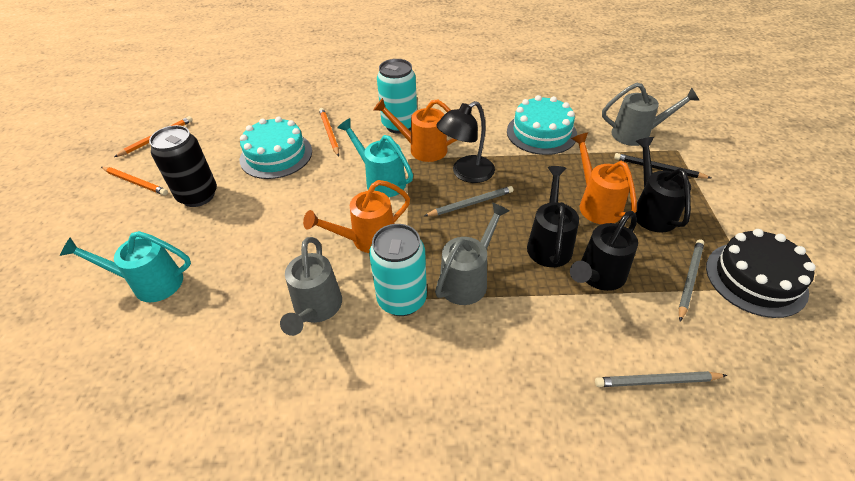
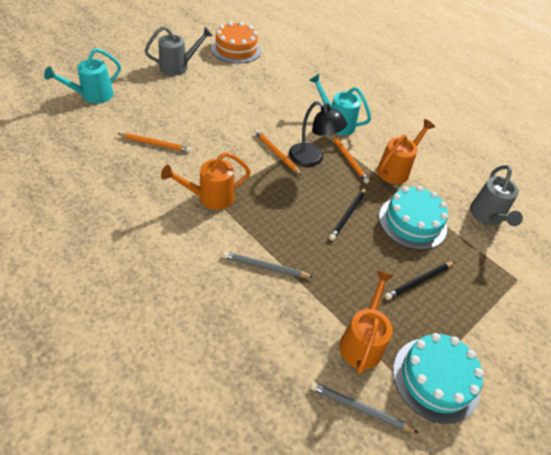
black cake: [706,229,816,318] = 1 -> none = 0
black can: [149,125,217,207] = 1 -> none = 0
black pencil: [614,153,711,179] = 1 -> [329,187,367,241] [385,261,455,300] = 2
black watering can: [527,166,579,267] [570,211,638,291] [635,137,691,233] = 3 -> none = 0
grey pencil: [424,186,513,216] [595,371,727,387] [679,239,704,321] = 3 -> [223,252,313,278] [310,382,419,433] = 2
grey watering can: [280,237,342,336] [435,202,510,305] [602,83,700,146] = 3 -> [145,26,213,76] [470,165,523,226] = 2
orange cake: none = 0 -> [211,22,262,63] = 1
turquoise can: [369,224,427,316] [377,59,417,134] = 2 -> none = 0

